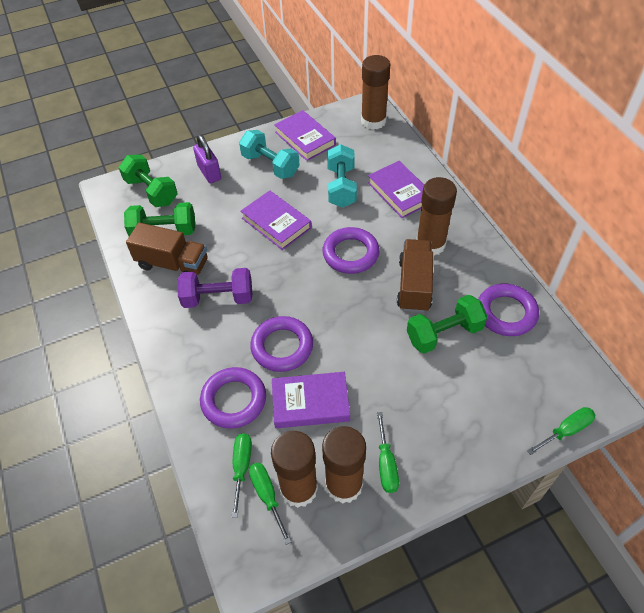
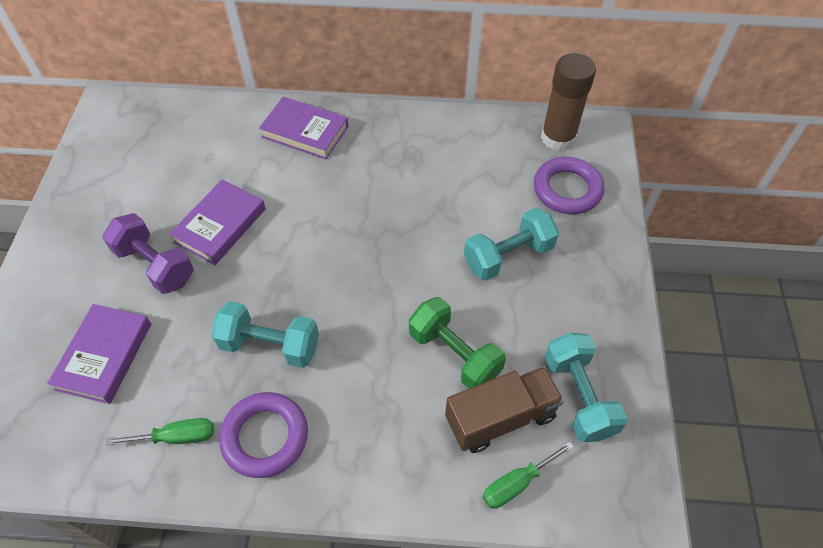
brown glue stick: [271,431,318,508] [322,426,366,504] [361,55,390,130] [416,177,457,256] = 4 -> [541,53,596,151] = 1
brown truck: [126,222,208,275] [397,239,433,313] = 2 -> [445,367,564,453] = 1
green dumbbell: [119,154,178,207] [124,202,195,236] [407,295,488,354] = 3 -> [409,297,506,389] = 1
green screwdriver: [232,433,252,518] [249,463,291,545] [377,412,399,493] [527,407,596,455] = 4 -> [106,418,214,445] [483,441,574,509] = 2
purple book: [241,190,312,250] [272,372,350,428] [274,110,336,161] [368,161,424,218] = 4 -> [47,304,151,404] [169,180,266,265] [259,97,348,159] = 3
purple padlock: [193,134,221,183] = 1 -> none = 0
purple ring: [200,367,266,429] [250,316,313,372] [323,227,380,274] [478,284,539,336] = 4 -> [219,392,308,478] [534,157,605,214] = 2
turquoise dumbbell: [239,130,300,179] [327,144,357,208] = 2 -> [211,301,319,368] [464,208,559,281] [545,333,628,442] = 3

